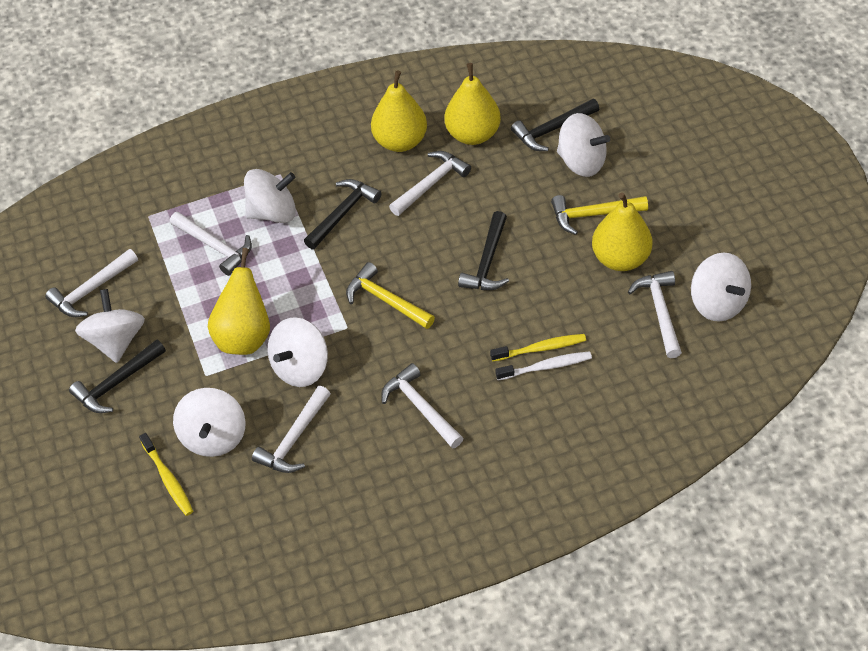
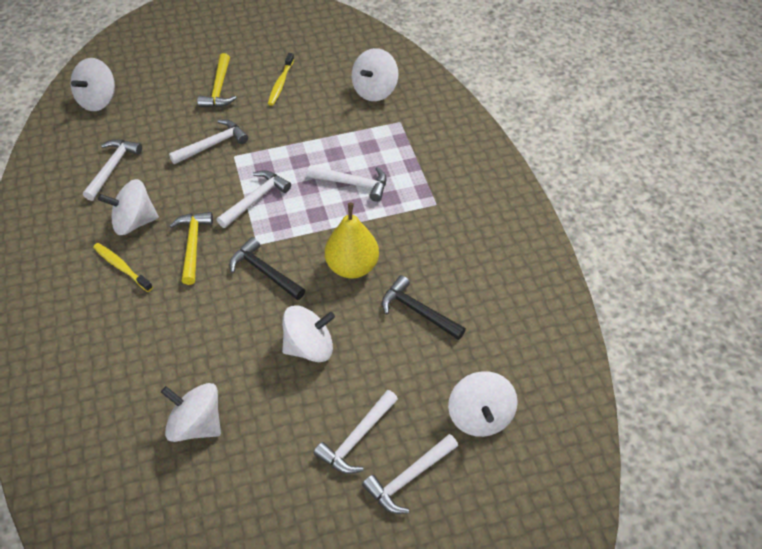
black hammer: [69,339,166,413] [304,179,382,249] [458,211,509,290] [511,99,599,151] = 4 -> [229,237,305,300] [382,275,466,340] = 2
white toothbrush: [495,351,592,380] = 1 -> none = 0
yellow pear: [208,248,270,355] [371,71,427,152] [444,63,501,145] [592,193,652,271] = 4 -> [325,203,379,278] = 1

